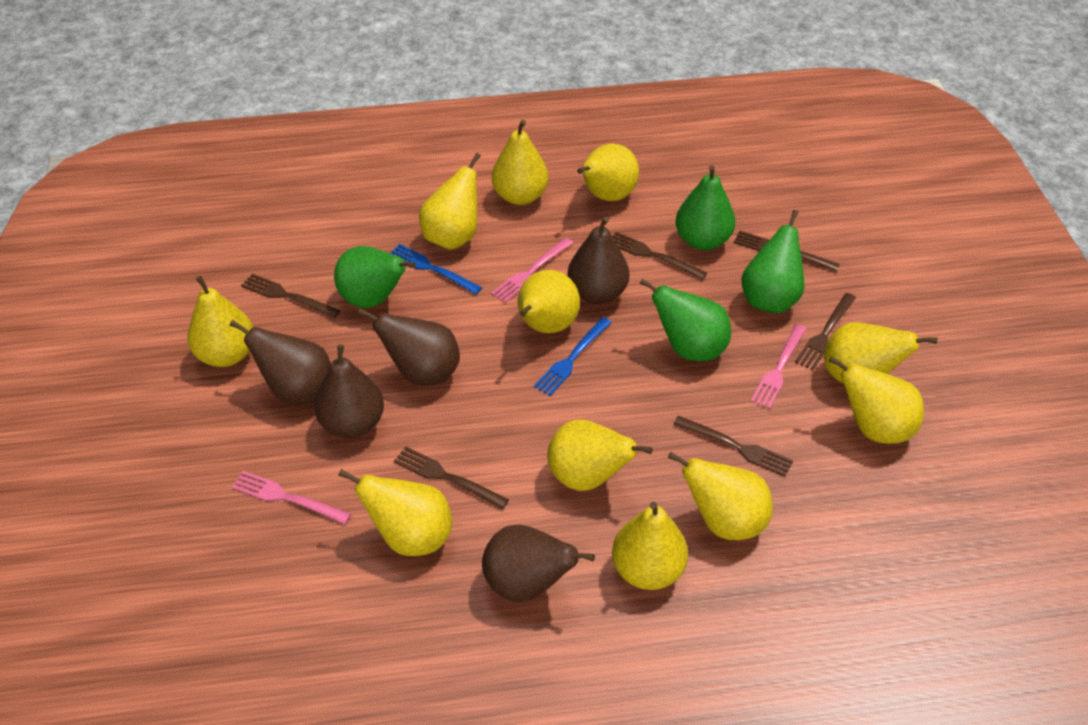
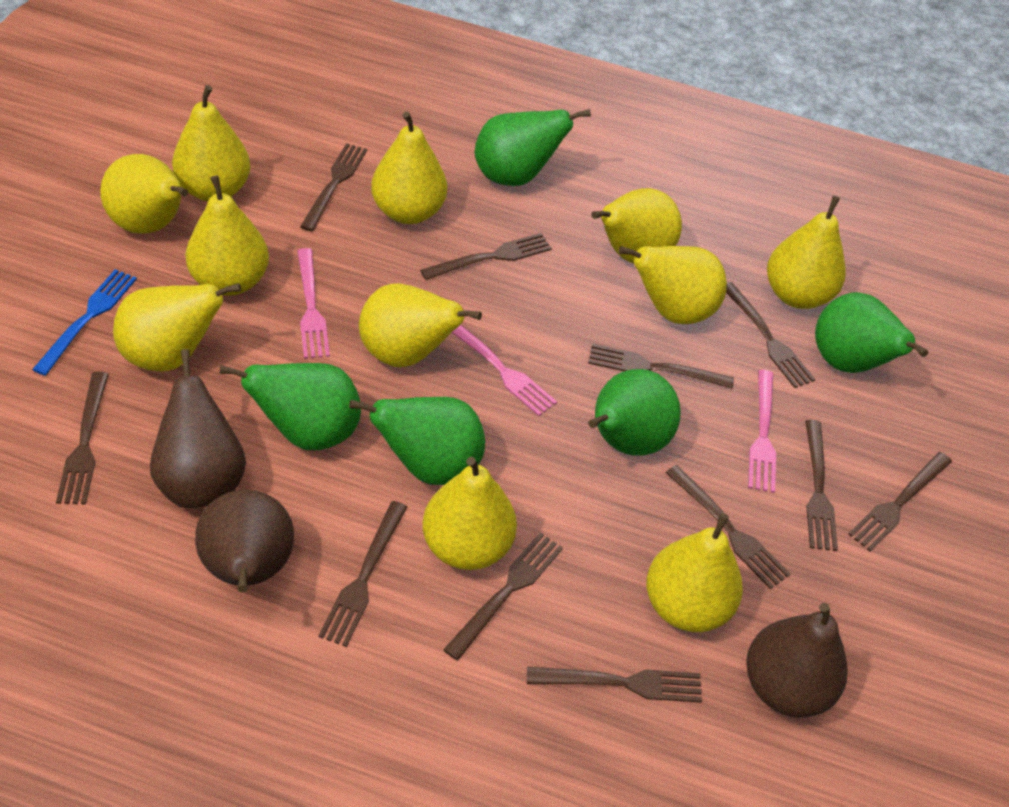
blue fork: [390,244,482,295] [534,317,612,396] = 2 -> [32,269,137,376] = 1
brown fork: [241,274,340,318] [394,446,509,509] [612,232,707,280] [673,416,793,477] [734,231,840,271] [795,293,856,370] = 6 -> [56,372,109,504] [300,143,367,231] [319,501,407,647] [420,233,552,280] [443,532,563,660] [527,667,702,703] [588,344,734,389] [666,465,790,589] [726,282,815,388] [805,420,838,551] [848,452,952,552] = 11
brown pear: [230,320,331,405] [314,344,384,438] [358,308,460,386] [482,524,595,602] [568,217,629,304] = 5 -> [150,349,246,508] [195,489,294,593] [746,603,848,718] = 3
green pear: [334,246,416,308] [640,279,731,361] [676,165,735,250] [742,210,804,313] = 4 -> [220,363,361,450] [349,397,485,485] [474,109,591,186] [588,369,681,456] [815,292,928,373] = 5

